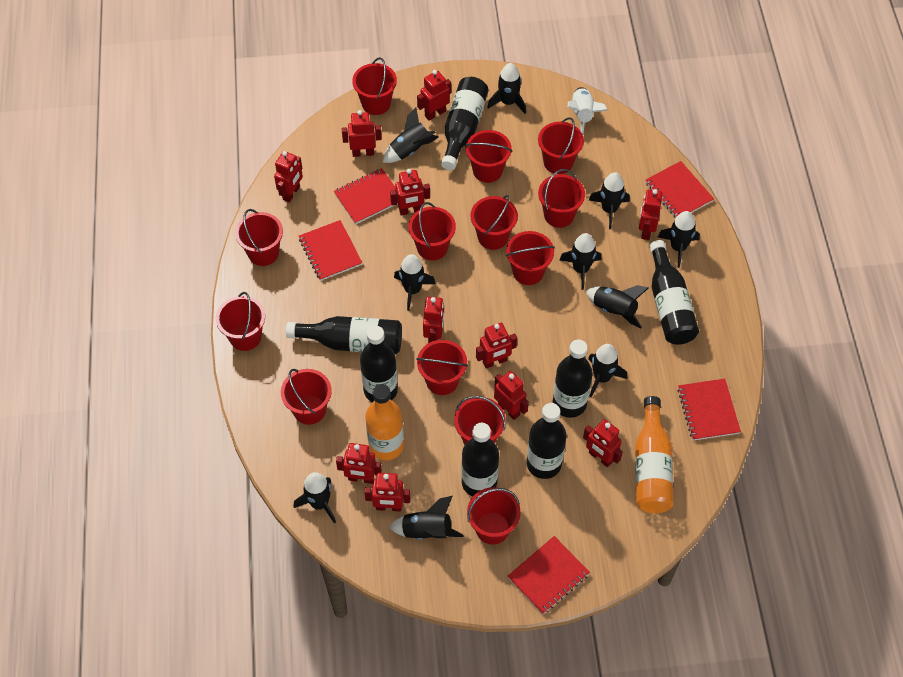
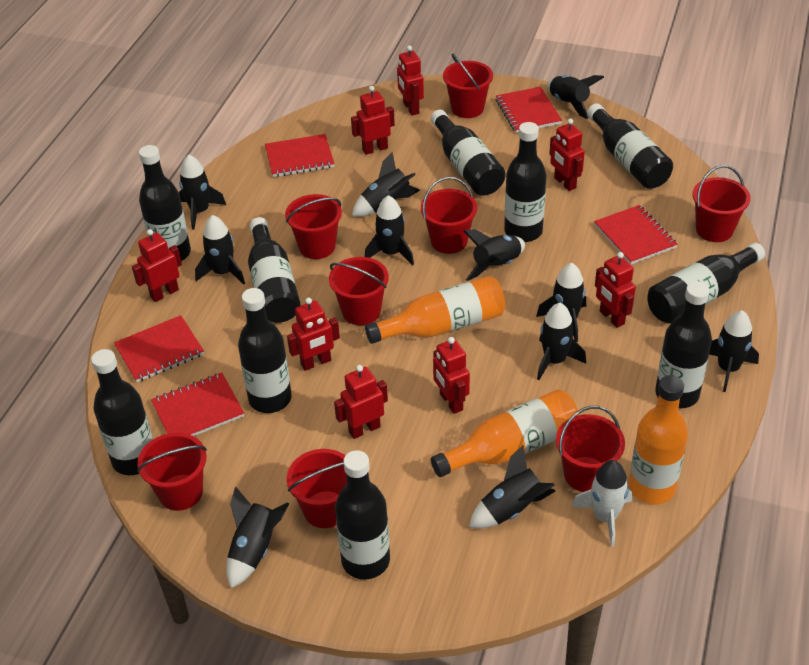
black bottle: [286,316,402,354] [360,326,398,402] [441,77,489,170] [461,423,499,497] [527,403,566,479] [553,339,593,418] [649,240,699,345] = 7 -> [91,349,153,475] [139,145,191,261] [238,288,292,413] [248,217,301,323] [335,450,390,579] [431,110,506,196] [504,122,546,242] [587,103,673,189] [648,243,765,324] [655,281,712,408] = 10
black rocket: [294,472,336,524] [382,107,439,163] [389,496,463,540] [394,254,436,311] [487,63,526,114] [559,233,601,290] [586,285,649,328] [588,344,627,397] [589,172,630,229] [658,211,700,268] = 10 -> [179,154,226,230] [195,215,245,285] [227,486,289,588] [352,152,420,217] [365,195,414,265] [464,229,525,281] [469,445,555,529] [536,263,586,342] [537,303,586,380] [547,75,604,119] [709,310,759,392] = 11
orange bottle: [365,384,404,461] [635,396,673,513] = 2 -> [365,276,505,344] [431,389,579,477] [629,375,688,504] = 3
red bucket: [216,292,265,351] [235,209,283,266] [281,369,332,425] [352,57,397,115] [408,202,456,261] [416,340,468,395] [454,396,506,445] [465,130,512,183] [467,487,521,545] [470,195,518,250] [506,231,555,285] [538,117,584,174] [538,169,585,228] = 13 -> [137,432,207,511] [285,194,342,259] [287,449,347,528] [329,257,389,325] [421,177,477,254] [443,54,493,118] [556,406,625,492] [693,165,751,242] = 8
red robot: [274,151,303,202] [336,443,382,484] [342,110,382,157] [364,473,410,511] [390,169,430,216] [417,70,451,121] [423,297,444,343] [476,323,517,369] [494,371,529,420] [583,419,623,467] [639,189,662,240] = 11 -> [132,229,182,302] [287,298,340,371] [334,365,388,439] [351,86,395,155] [397,45,424,115] [433,337,470,414] [549,118,585,191] [595,252,636,328] = 8

